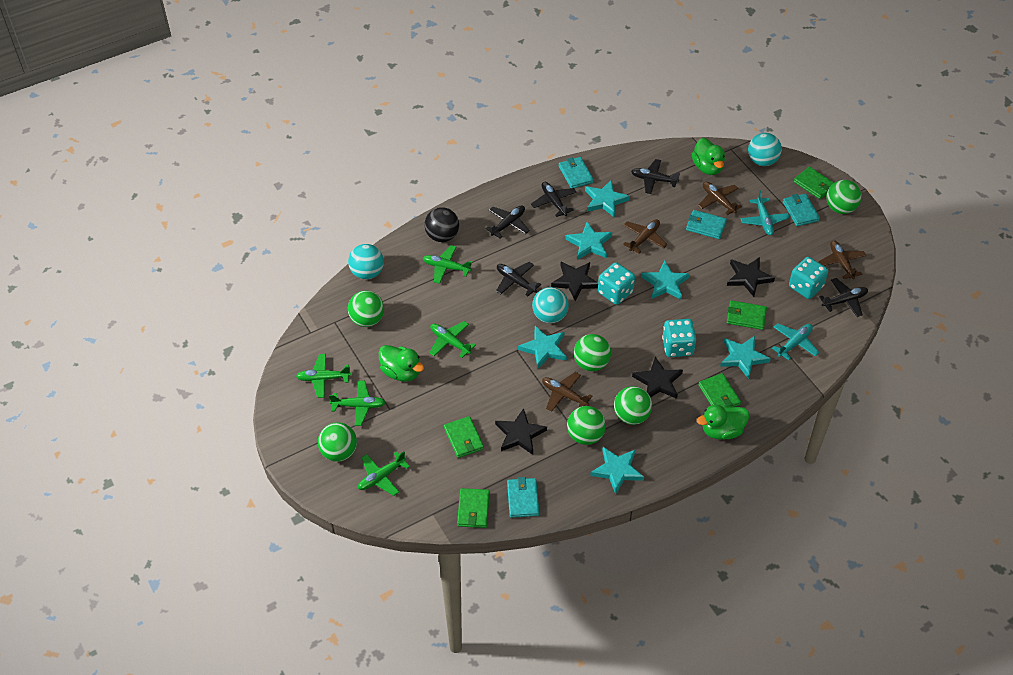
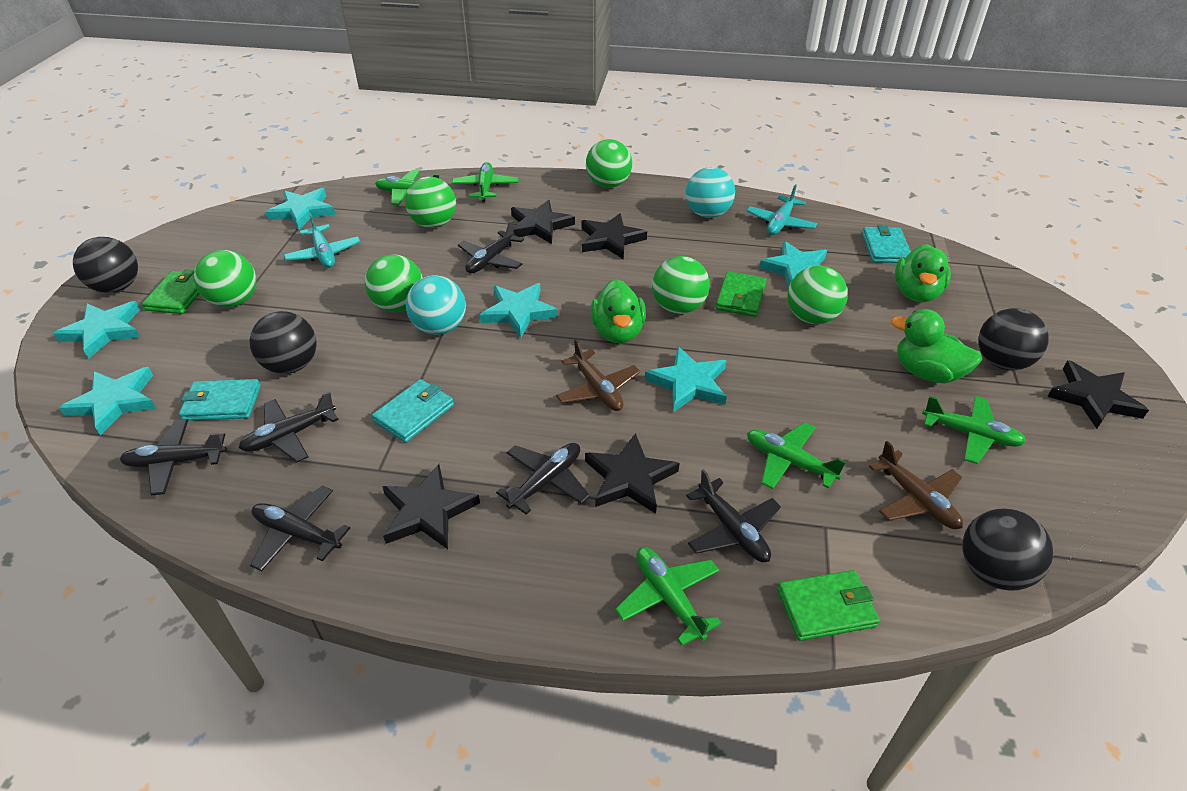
black ball: [424,207,459,242] = 1 -> [73,237,138,293] [250,311,317,374] [962,508,1053,591] [978,308,1048,371] = 4
black plane: [485,205,530,238] [496,262,541,296] [531,182,576,217] [631,159,680,194] [819,278,868,317] = 5 -> [119,419,227,495] [239,391,339,462] [250,486,350,571] [458,220,524,273] [496,443,590,515] [686,469,781,562] = 6
black star: [495,408,547,455] [551,262,598,301] [632,357,683,399] [727,257,775,297] = 4 -> [382,464,480,549] [511,200,575,244] [582,213,647,260] [585,433,679,514] [1047,360,1149,429] = 5
brown plane: [542,372,593,412] [623,219,668,254] [698,182,742,215] [818,240,866,279] = 4 -> [556,339,640,411] [869,441,963,529] = 2
green wallet: [444,416,484,458] [457,488,490,528] [698,373,741,407] [727,300,767,330] [794,167,834,199] = 5 -> [142,269,199,314] [716,271,766,317] [777,570,880,641] = 3
turquoise ball: [348,244,384,279] [532,287,569,323] [748,133,782,166] = 3 -> [406,275,466,335] [685,167,735,218] = 2
turquoise dice: [598,262,635,305] [662,319,696,357] [789,257,828,299] = 3 -> none = 0
turquoise wallet: [507,477,539,518] [559,157,594,188] [686,210,727,239] [783,194,820,226] = 4 -> [179,379,261,421] [372,379,454,443] [862,225,911,263] = 3

